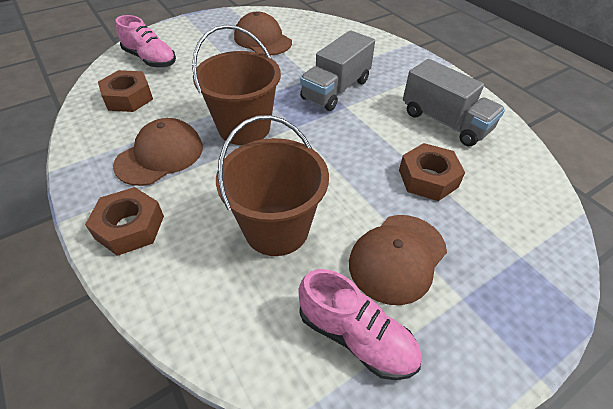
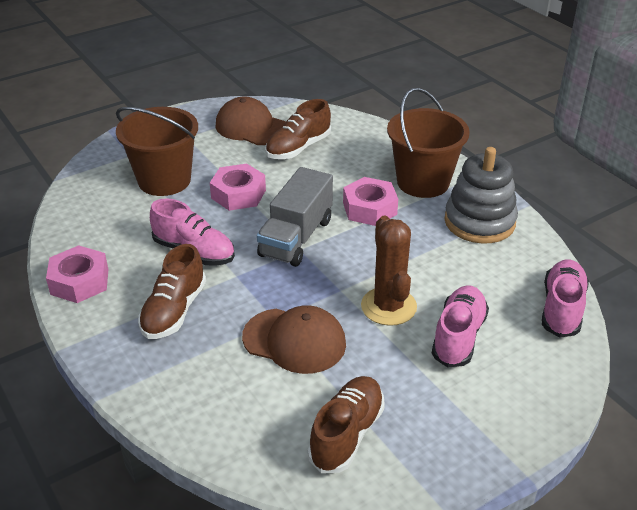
brown cactus: none = 0 -> [361,216,417,326] = 1
brown cap: [113,118,203,186] [234,12,292,56] [349,215,447,305] = 3 -> [216,97,286,145] [242,305,346,374] = 2
brown nut: [85,187,164,256] [98,70,153,112] [399,143,465,201] = 3 -> none = 0
brown shoe: none = 0 -> [138,244,206,339] [265,99,331,159] [308,376,385,473] = 3
grey stacking toy: none = 0 -> [444,147,518,244] = 1
grey truck: [300,30,375,111] [403,59,505,146] = 2 -> [257,167,333,267] = 1
pink nut: none = 0 -> [46,245,108,303] [210,164,266,211] [343,177,398,226] = 3
pink shoe: [116,15,176,68] [298,269,422,380] = 2 -> [150,199,235,266] [432,285,489,368] [542,259,589,338] = 3

